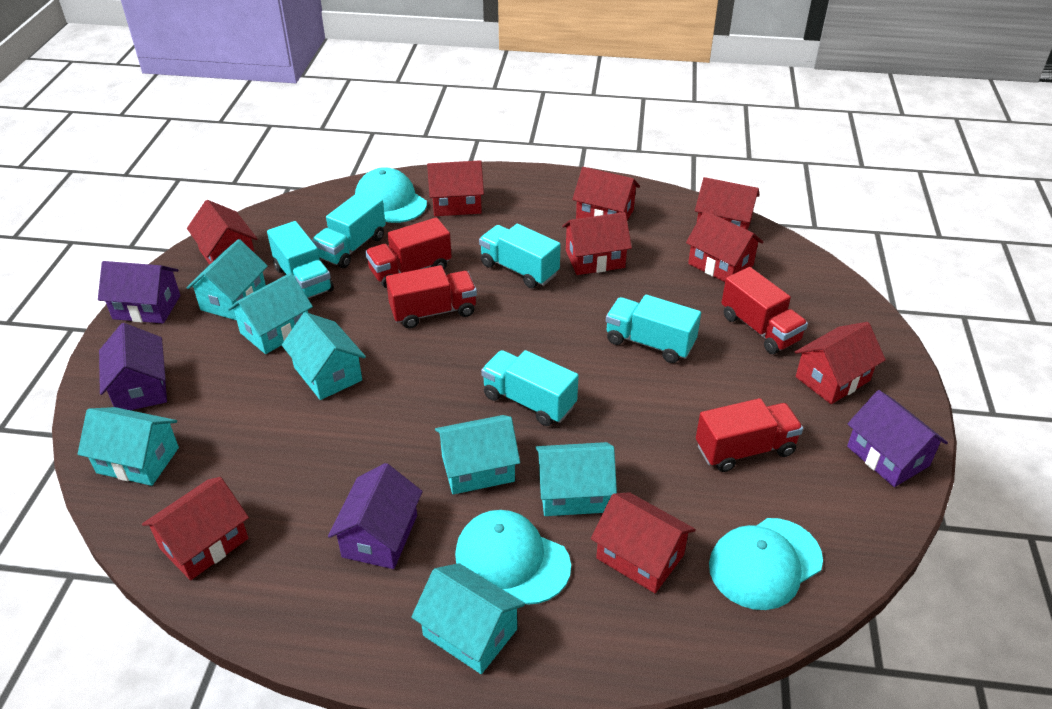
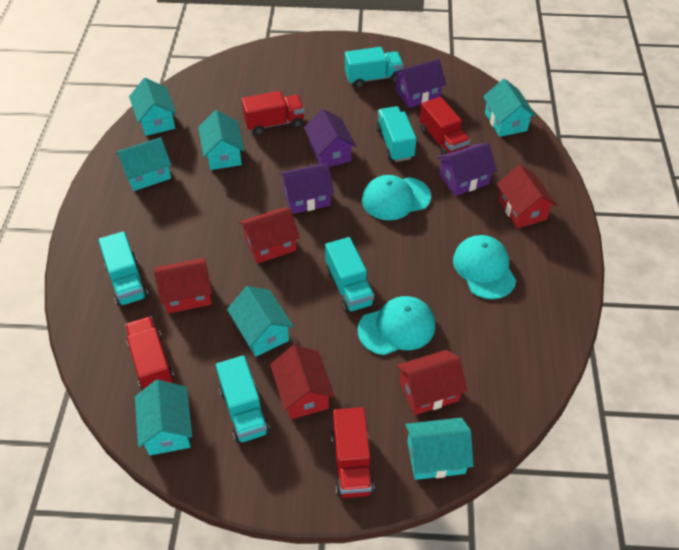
red house: [142,477,249,580] [187,200,258,265] [427,160,484,216] [562,212,632,275] [572,167,640,220] [591,492,696,593] [686,211,764,282] [695,177,760,230] [795,322,886,404] = 9 -> [154,258,212,314] [239,207,300,264] [270,345,335,419] [396,350,467,415] [497,165,557,228] = 5

